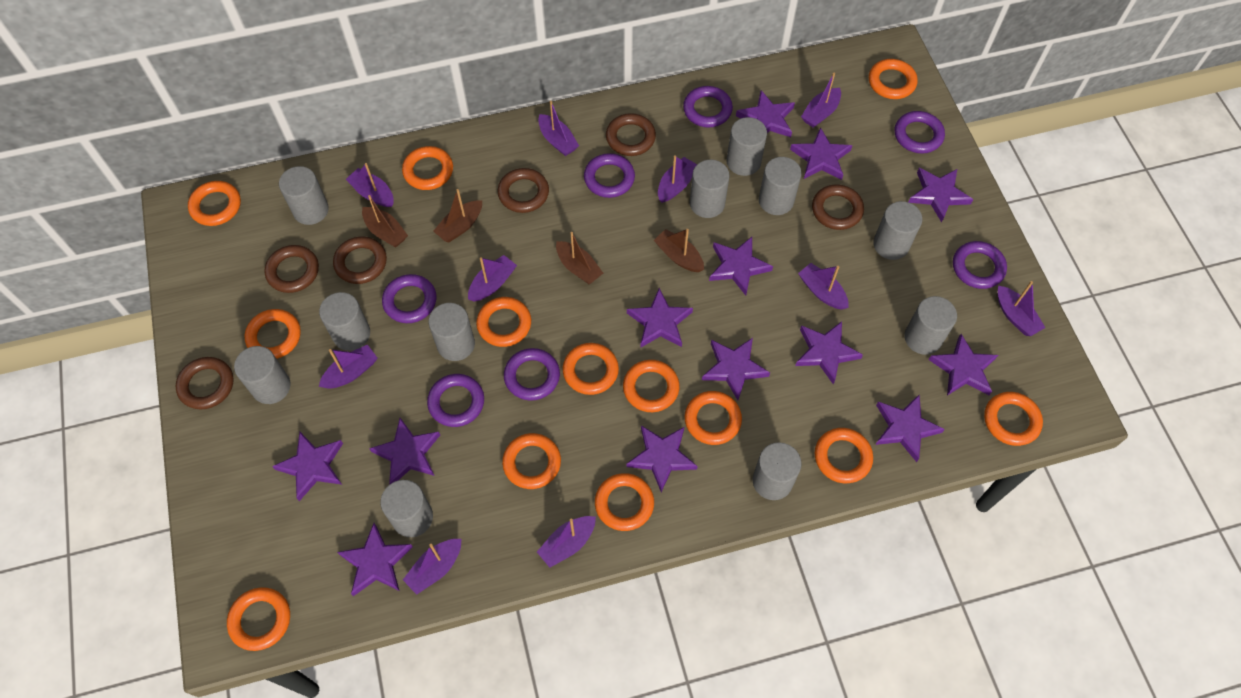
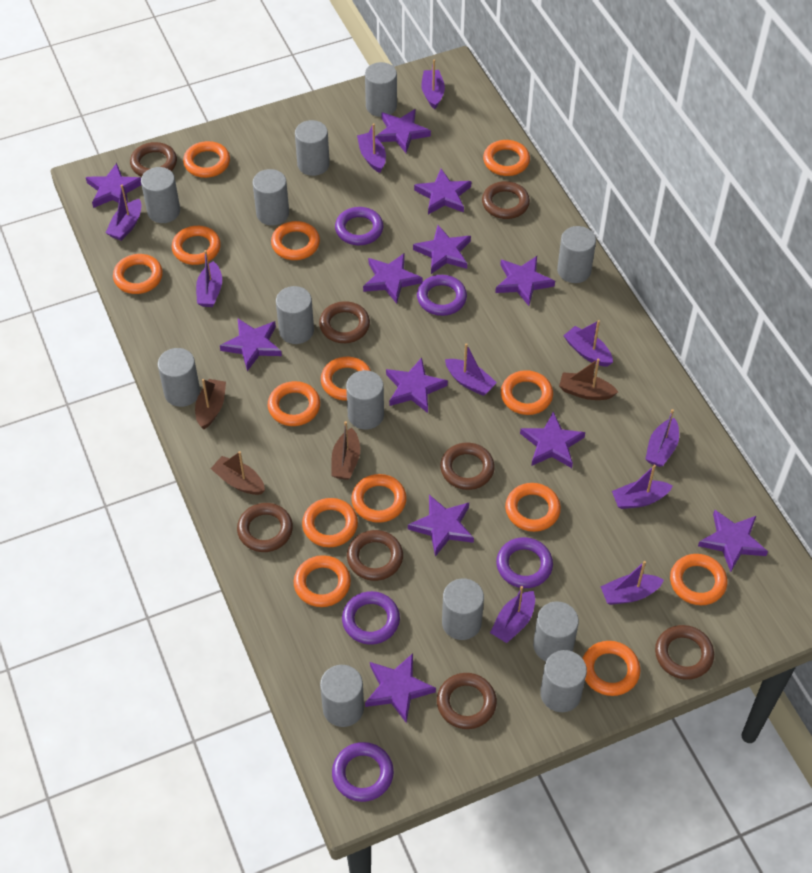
brown ring: [176,357,234,409] [264,245,319,293] [333,236,387,284] [497,168,549,213] [606,113,656,156] [812,184,864,230] = 6 -> [130,142,177,177] [237,503,293,552] [319,301,370,343] [347,530,403,581] [437,673,497,729] [440,443,495,490] [482,181,530,219] [655,625,714,680] = 8
grey cylinder: [234,346,291,404] [279,166,329,225] [319,292,370,351] [380,480,433,537] [428,303,475,361] [690,160,730,218] [726,117,767,176] [752,442,802,500] [759,157,802,215] [873,201,922,260] [904,296,957,355] = 11 -> [141,167,180,223] [158,348,200,407] [252,169,289,226] [276,286,314,344] [295,120,330,176] [320,665,364,727] [346,370,384,430] [365,62,397,117] [442,578,484,640] [533,601,579,661] [540,650,587,712] [557,226,596,283] = 12
orange ring: [188,181,241,226] [227,587,290,651] [245,309,301,359] [402,146,453,190] [476,297,531,347] [502,433,561,489] [563,343,619,395] [595,473,654,531] [623,360,680,412] [684,391,742,445] [815,428,873,483] [869,59,918,99] [984,392,1043,446] = 13 -> [113,254,163,294] [172,226,221,265] [183,141,230,178] [268,381,320,426] [271,221,320,260] [294,555,351,607] [302,498,358,547] [321,357,371,401] [351,474,407,523] [483,140,530,176] [501,370,553,415] [505,483,561,532] [582,641,640,696] [670,554,727,605] = 14
purple ring: [382,274,436,323] [427,374,484,427] [504,348,560,401] [584,153,635,198] [683,86,733,128] [895,111,945,154] [953,241,1007,289] = 7 -> [332,742,394,802] [335,207,383,245] [342,591,400,645] [417,275,467,316] [496,537,553,588] = 5
purple star: [272,432,343,501] [337,523,413,596] [369,418,440,484] [626,425,698,492] [627,288,693,348] [702,338,770,400] [709,237,773,295] [736,90,795,137] [790,127,853,180] [795,321,863,384] [875,395,945,462] [909,168,973,222] [928,334,998,396] = 13 -> [86,163,141,208] [220,319,282,371] [363,253,422,304] [365,653,436,723] [376,109,431,153] [386,357,448,413] [408,495,474,557] [413,225,471,274] [414,169,471,214] [495,256,555,306] [520,411,585,468] [698,510,768,572] = 12

